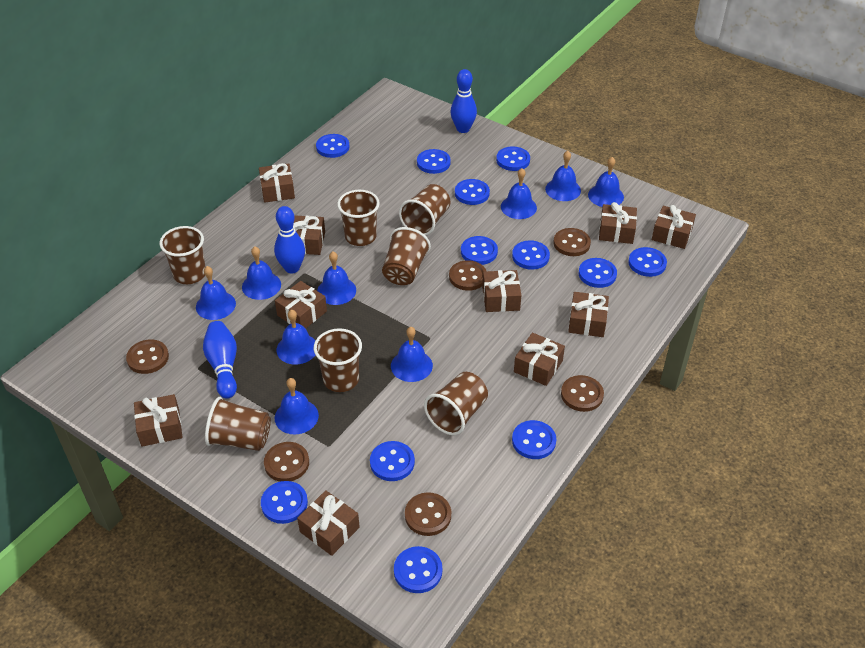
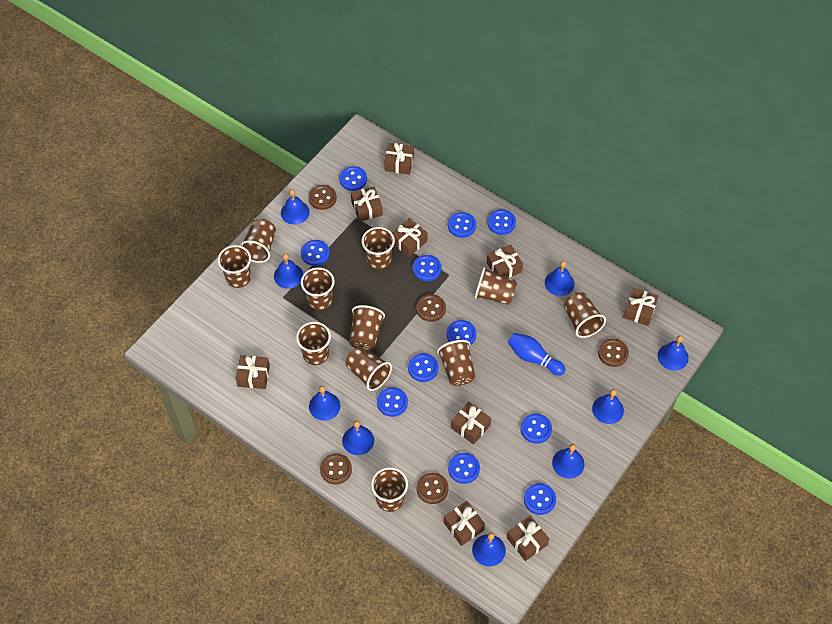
blue bowling pin: [203,321,237,399] [274,206,305,274] [450,69,477,133] = 3 -> [508,333,566,376] = 1
blue button: [261,481,308,524] [316,134,349,158] [370,441,415,481] [394,546,442,593] [417,149,451,174] [455,179,490,205] [461,236,498,265] [496,146,530,171] [512,240,550,270] [512,420,556,459] [579,258,617,288] [628,247,667,277] = 12 -> [301,240,330,266] [339,166,367,191] [377,387,408,417] [408,353,438,382] [413,255,442,281] [446,320,476,345] [448,212,476,238] [448,453,480,484] [487,209,516,235] [521,413,552,444] [524,483,556,515] = 11
brown button: [126,339,169,374] [264,442,309,482] [405,492,451,536] [449,260,486,291] [553,228,591,256] [561,375,604,412] = 6 -> [308,185,337,210] [320,453,352,484] [416,294,446,322] [417,473,449,504] [598,338,629,367] = 5
brown cup: [160,226,206,284] [205,397,271,451] [314,328,362,392] [337,190,380,246] [382,227,431,285] [399,184,451,236] [424,372,488,435] = 7 -> [218,245,251,288] [239,219,276,263] [296,322,331,365] [301,267,335,310] [346,346,392,391] [349,305,385,350] [362,227,395,270] [371,467,408,512] [437,340,475,386] [474,267,517,305] [564,292,606,338] = 11
brown gift: [134,394,183,447] [259,163,295,203] [275,281,327,329] [293,215,325,255] [297,490,360,556] [482,270,522,312] [514,333,565,386] [568,292,609,337] [599,202,637,244] [652,205,696,249] = 10 -> [236,355,270,389] [351,186,383,222] [384,143,414,175] [392,218,427,257] [444,501,485,546] [451,402,491,445] [487,245,523,278] [507,516,549,561] [623,288,658,326] = 9

